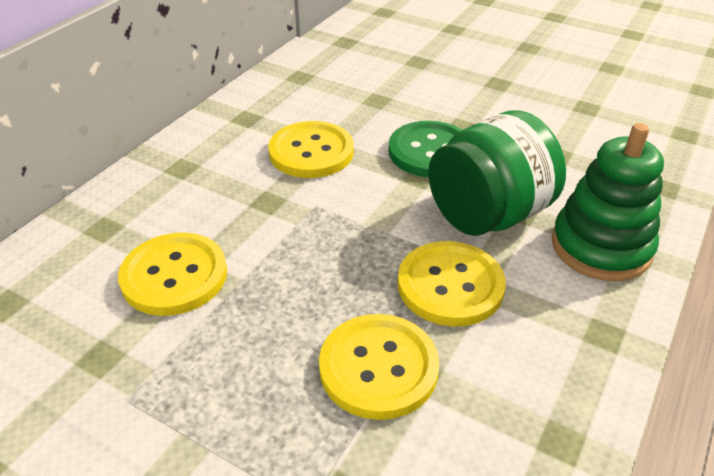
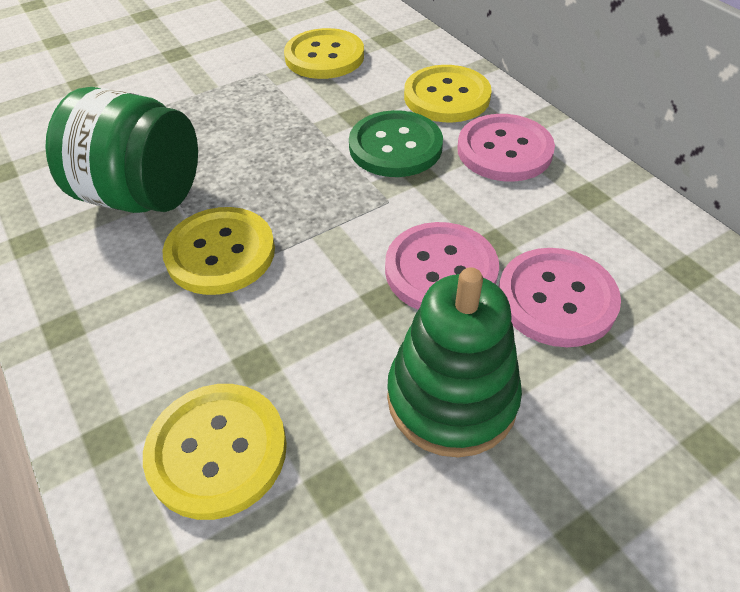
pink button: none = 0 -> [385,222,499,310] [457,114,555,182] [499,248,621,347] = 3

